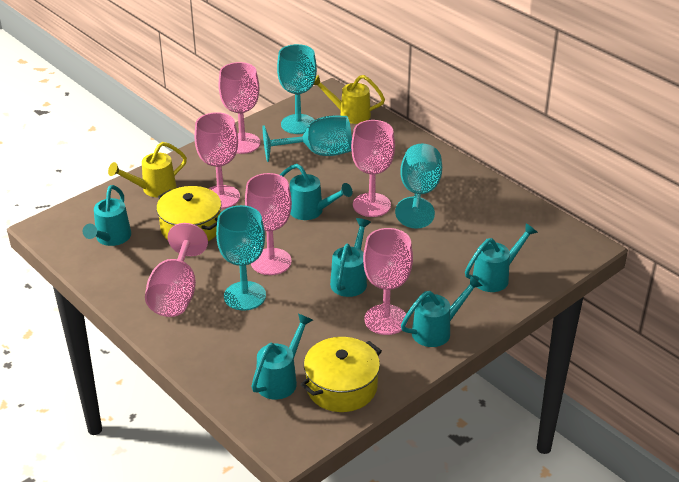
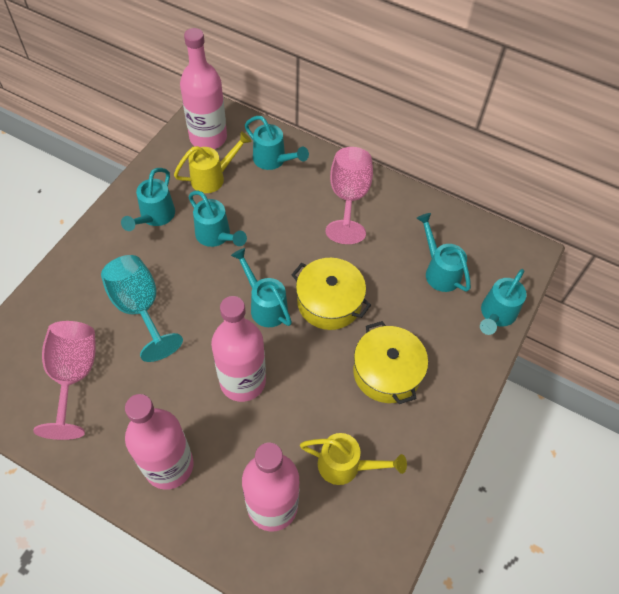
pink bottle: none = 0 -> [125,394,194,490] [180,28,227,149] [211,296,266,402] [242,442,299,532] = 4
pink goblet: [145,223,208,317] [195,112,240,209] [219,62,260,154] [245,173,292,275] [351,120,395,217] [363,228,413,335] = 6 -> [33,321,96,440] [326,147,373,244] = 2
turquoise goblet: [216,205,266,311] [262,116,352,162] [277,44,317,134] [395,143,442,229] = 4 -> [101,255,183,362] = 1

